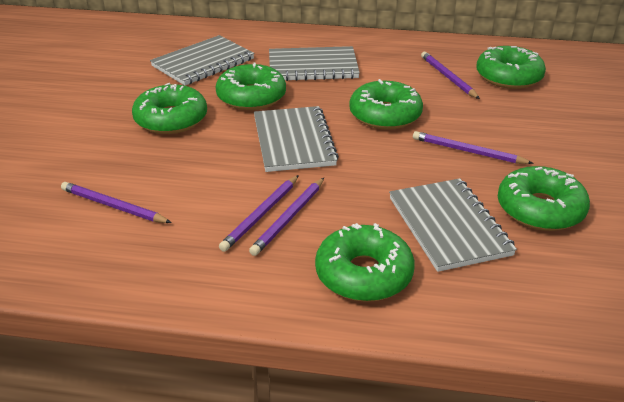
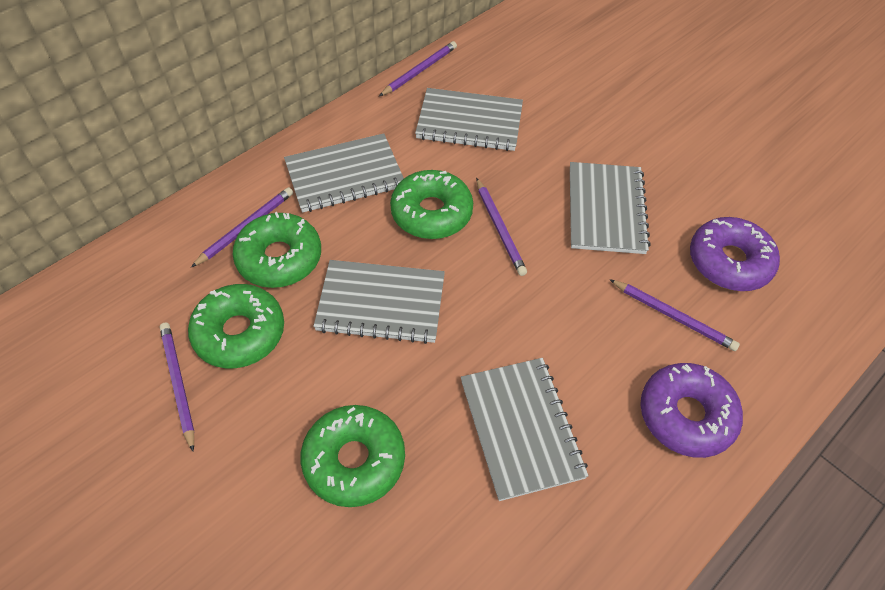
green donut: [132,83,207,134] [216,62,286,110] [315,223,415,302] [349,79,423,130] [476,46,546,89] [498,166,590,231] = 6 -> [188,284,284,368] [233,212,321,288] [301,405,405,507] [390,170,473,239] = 4
grey notebook: [150,35,254,85] [254,106,339,172] [269,46,360,81] [389,178,517,272] = 4 -> [284,133,404,213] [313,260,445,344] [415,88,523,151] [461,358,589,501] [570,162,651,254] = 5
purple donut: none = 0 -> [640,363,743,458] [690,217,780,291] = 2

